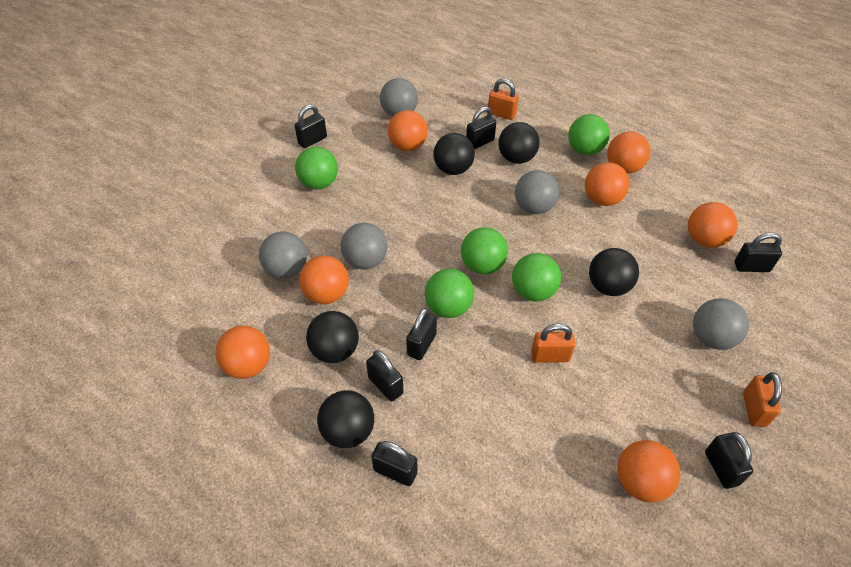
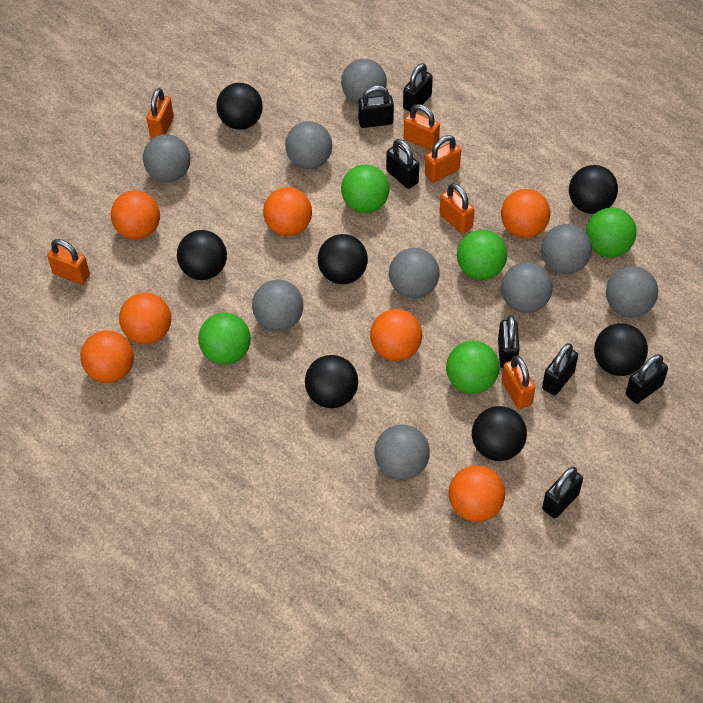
black ball: [306,311,359,363] [317,390,374,448] [433,133,475,175] [498,122,540,164] [589,248,639,296] = 5 -> [177,230,227,280] [216,83,263,130] [305,355,358,408] [318,234,368,284] [472,406,527,461] [569,165,618,214] [594,323,648,376] = 7
grey ball: [259,232,307,279] [340,223,388,270] [380,78,418,116] [515,170,559,214] [693,299,749,350] = 5 -> [143,134,191,182] [252,280,303,331] [285,121,332,169] [341,59,387,104] [375,424,430,480] [389,248,440,298] [501,262,553,313] [541,224,592,274] [606,266,658,317] = 9
orange padlock: [488,79,519,120] [531,324,575,363] [743,372,782,427] = 3 -> [47,239,90,284] [147,88,174,138] [404,104,440,151] [425,135,461,183] [440,183,474,234] [501,356,535,409] = 6

